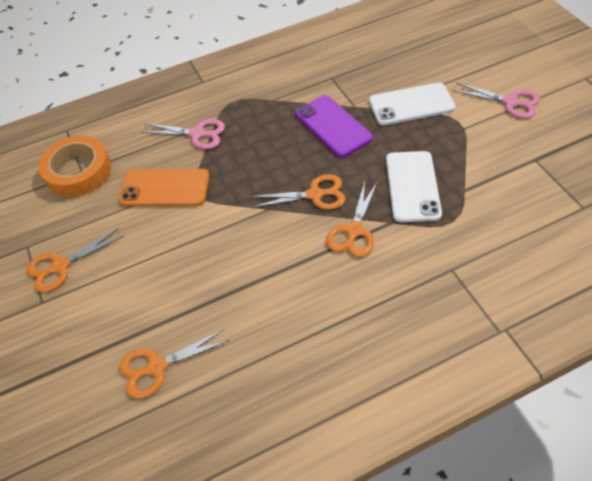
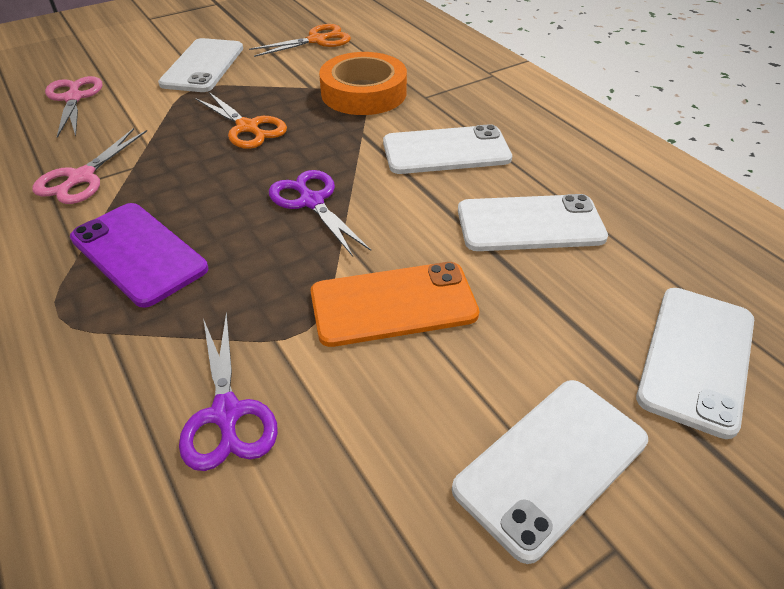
orange scissors: [27,228,123,292] [119,329,230,398] [251,174,346,209] [327,182,377,257] = 4 -> [195,91,287,149] [249,24,351,57] = 2
purple scissors: none = 0 -> [179,312,278,471] [269,170,371,257] = 2
white phone: [369,82,456,126] [386,151,442,222] = 2 -> [158,38,243,92] [383,124,512,174] [452,380,648,564] [458,194,608,251] [636,288,754,439] = 5

